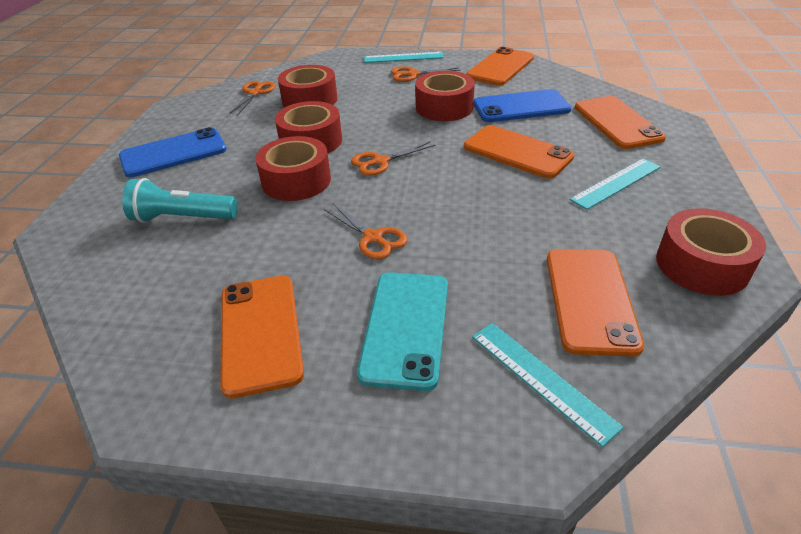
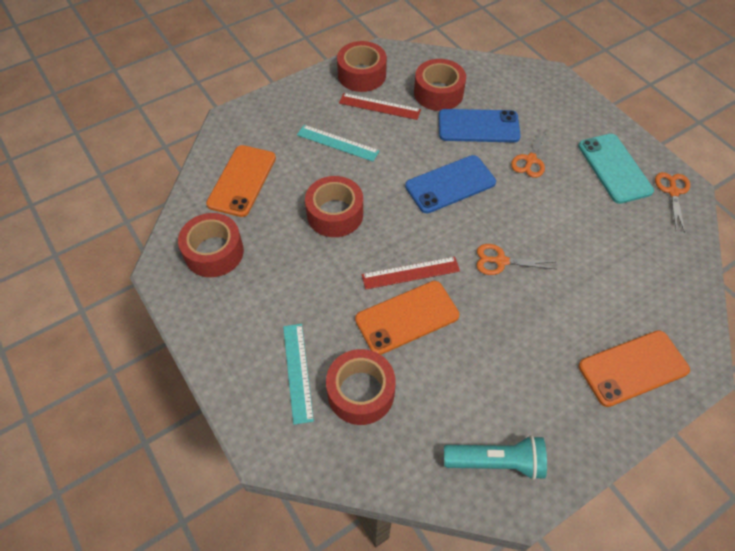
orange phone: [220,276,304,399] [464,125,575,179] [466,47,534,86] [547,249,644,357] [575,96,666,149] = 5 -> [206,145,276,217] [355,281,459,355] [579,330,690,407] = 3
orange scissors: [229,81,275,115] [324,204,407,259] [351,142,435,176] [391,66,461,82] = 4 -> [476,244,556,275] [511,127,549,178] [655,172,690,233] = 3
red ruler: none = 0 -> [339,93,421,120] [362,257,460,289] = 2
turquoise ruler: [364,52,444,63] [472,323,624,447] [569,158,661,210] = 3 -> [283,324,314,425] [297,125,380,162] = 2

